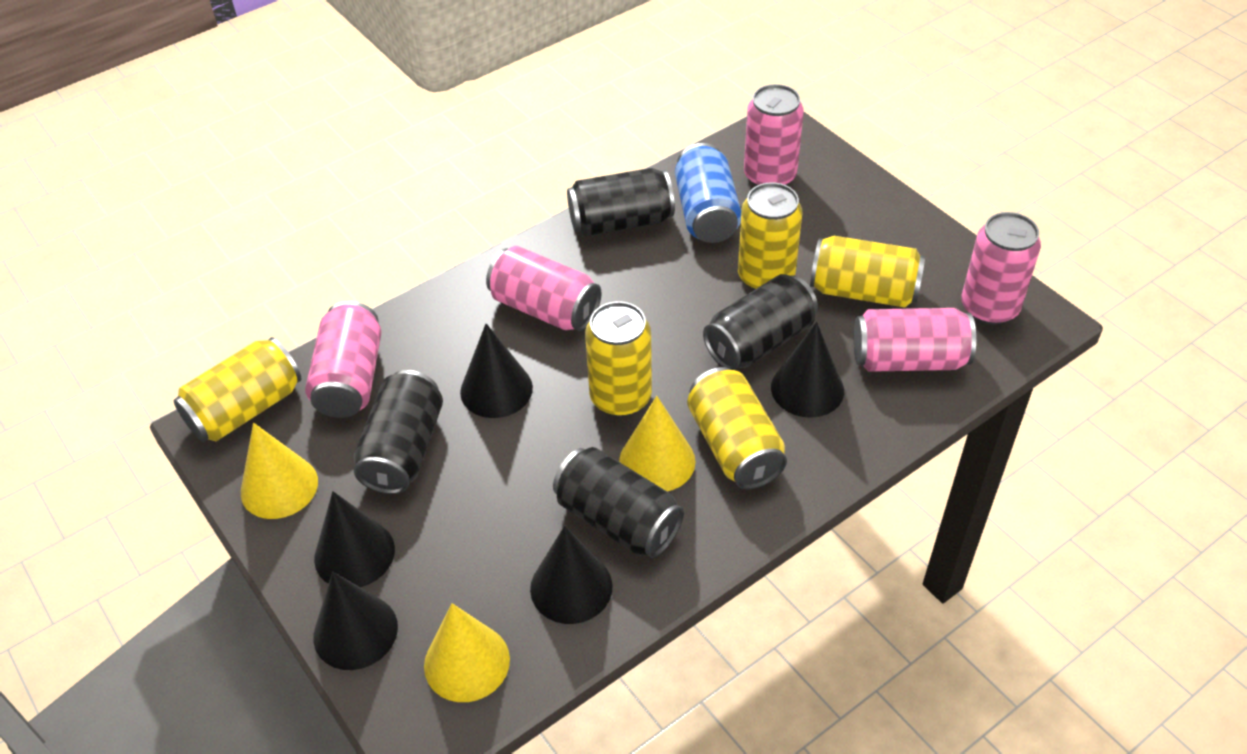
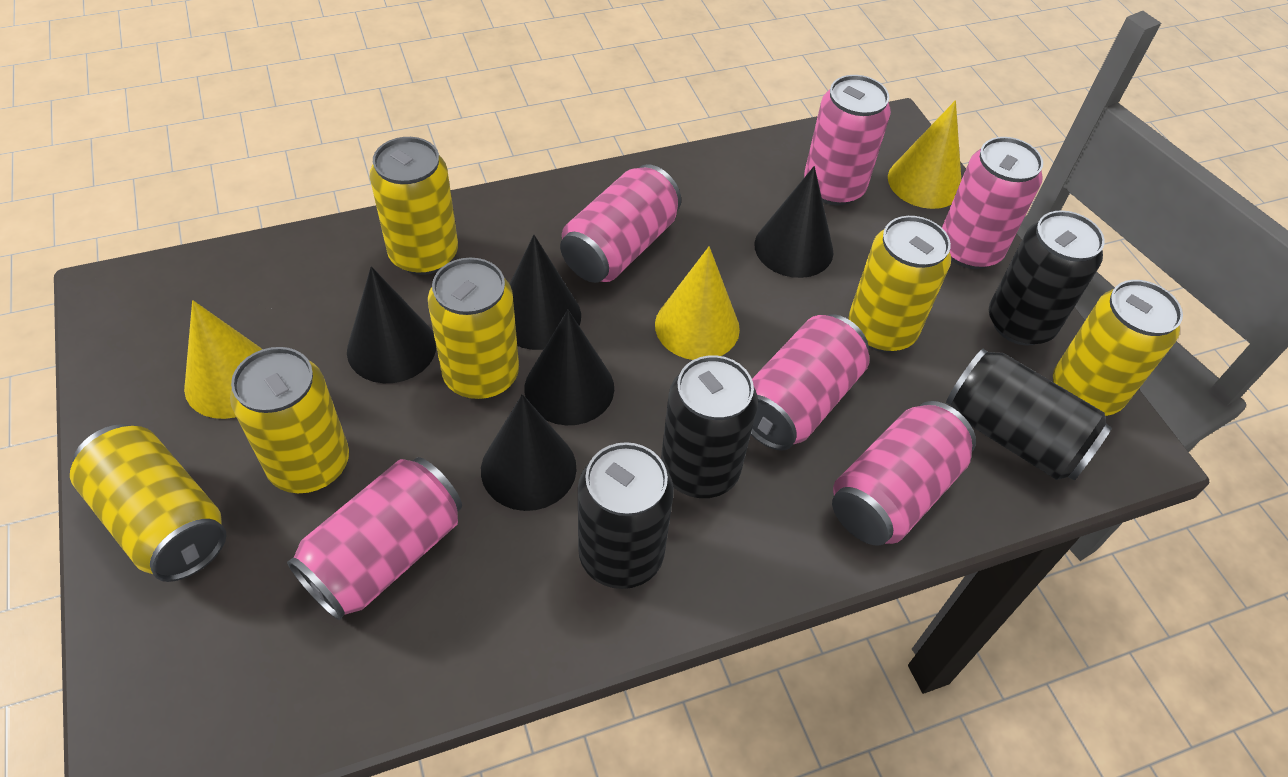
blue can: [675,143,741,243] = 1 -> none = 0
pink can: [305,301,382,418] [486,246,601,331] [744,84,804,186] [854,308,976,372] [961,212,1041,325] = 5 -> [287,457,462,620] [560,164,681,283] [751,314,870,451] [804,75,891,206] [832,401,976,546] [942,137,1043,269] = 6
yellow can: [174,337,302,442] [585,301,652,417] [687,367,787,489] [738,182,802,290] [810,236,925,308] = 5 -> [70,424,226,582] [230,347,349,493] [370,137,458,275] [428,258,519,400] [849,216,951,352] [1053,280,1183,416] = 6

